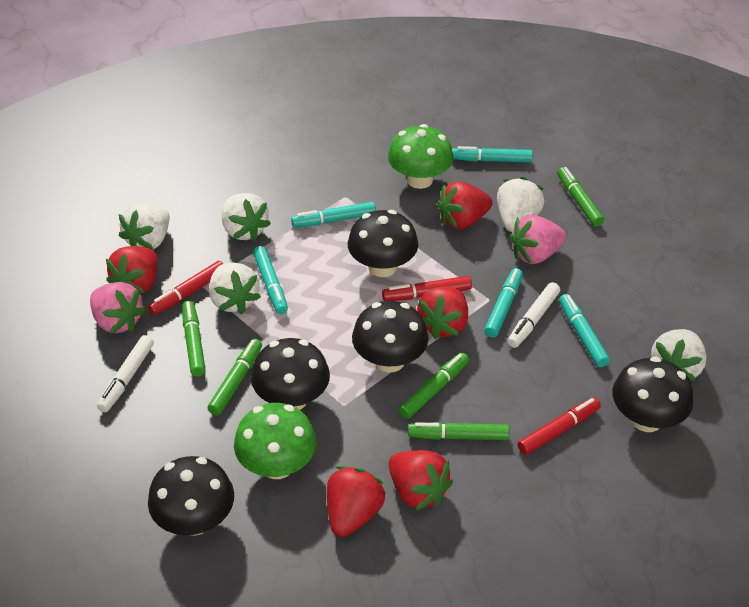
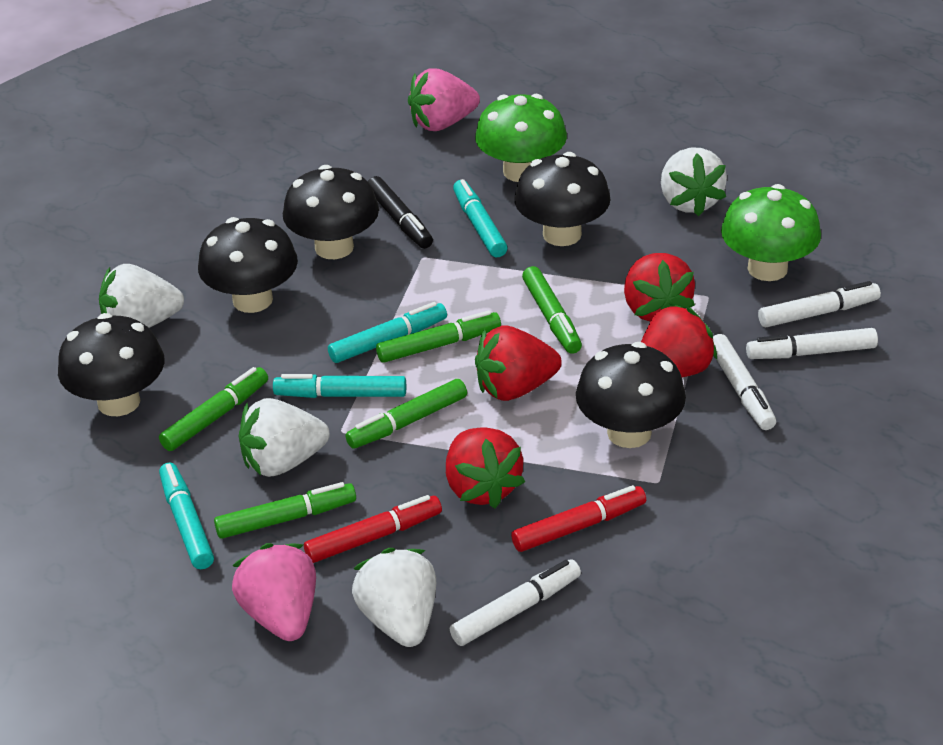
black marker: none = 0 -> [368,176,433,249] = 1
red marker: [148,261,223,315] [382,276,472,301] [518,397,601,455] = 3 -> [304,495,442,563] [511,485,646,552] = 2
red strawberry: [106,246,158,294] [327,466,386,537] [389,450,453,511] [417,286,468,339] [437,181,493,230] = 5 -> [446,427,525,508] [475,326,562,401] [624,253,695,322] [641,304,717,377] = 4
turquoise marker: [253,246,288,314] [291,202,376,228] [452,146,533,162] [484,268,523,338] [559,294,610,367] = 5 -> [159,463,214,569] [273,374,406,398] [328,302,447,363] [453,179,508,257] = 4
white marker: [97,335,154,412] [507,282,560,348] = 2 -> [450,559,581,646] [713,334,776,430] [746,328,878,359] [758,281,881,327] = 4
white strawberry: [119,204,169,250] [209,262,261,314] [222,193,271,242] [497,177,544,232] [651,329,707,381] = 5 -> [99,264,184,328] [239,398,330,477] [352,548,436,647] [661,148,727,216] = 4

